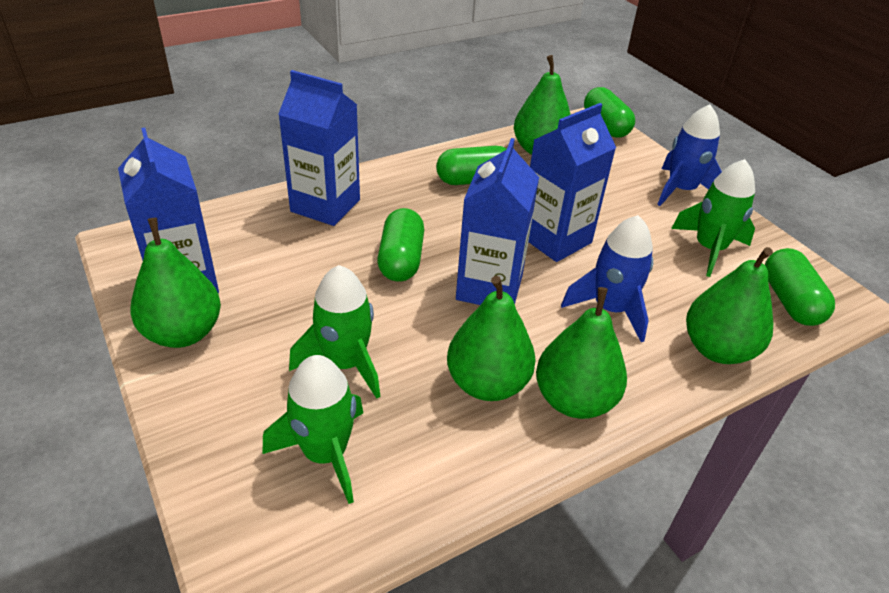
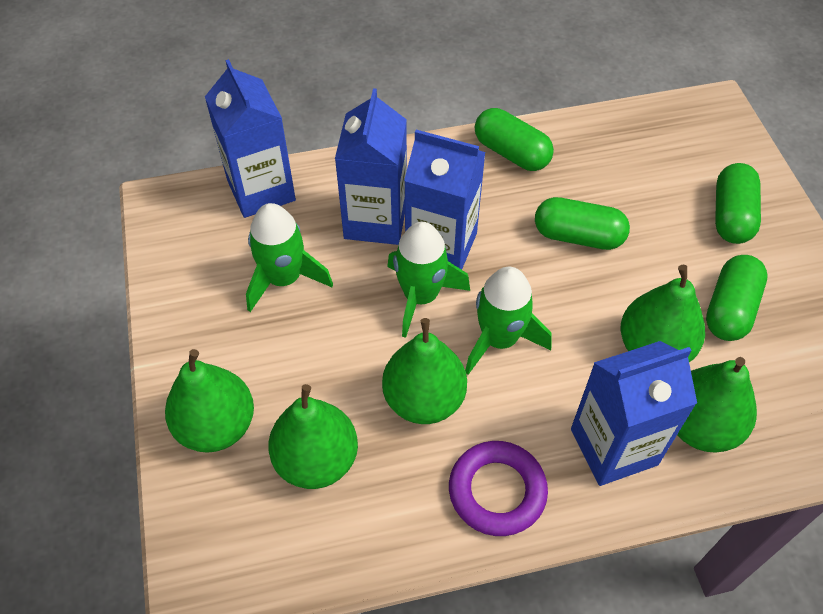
blue rocket: [561,215,653,342] [657,105,722,206] = 2 -> none = 0
purple ring: none = 0 -> [449,441,548,536] = 1

